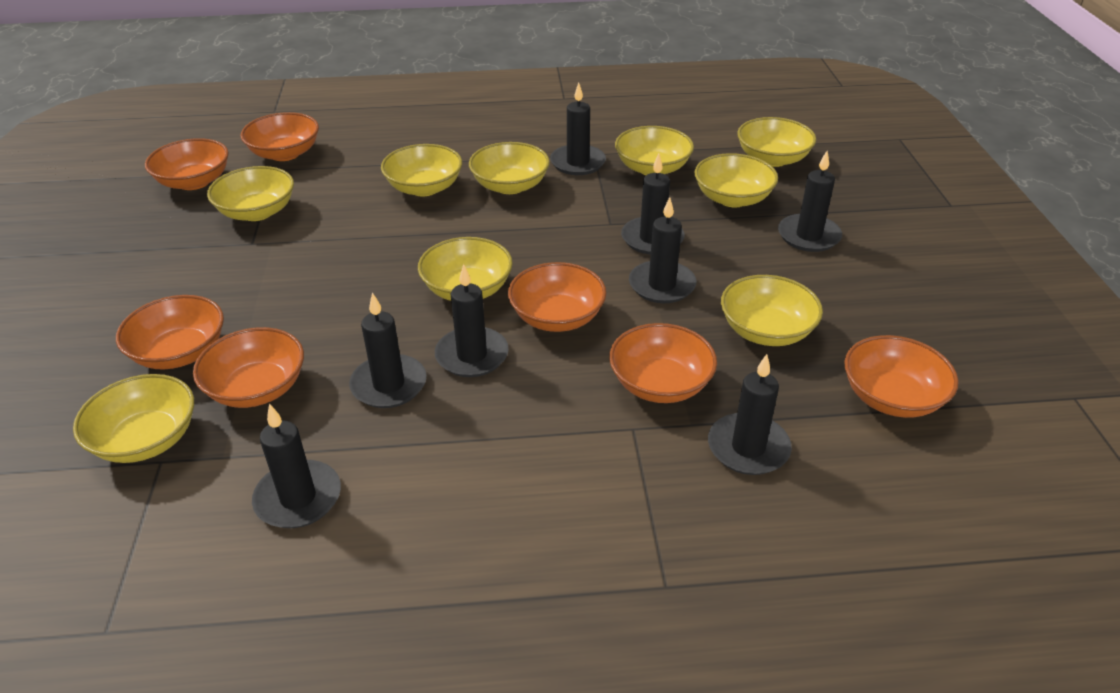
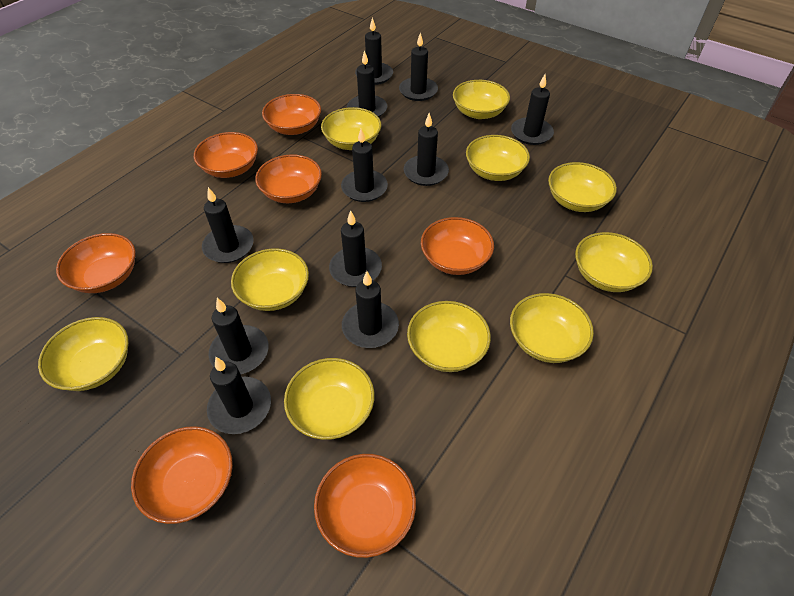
black candle: [252,404,341,528] [349,292,427,408] [435,264,509,377] [550,83,606,175] [621,153,684,255] [629,197,696,303] [708,354,792,475] [778,151,842,252] = 8 -> [202,187,254,263] [207,357,271,434] [209,298,269,374] [329,210,382,287] [341,129,388,202] [342,271,399,348] [347,50,387,117] [355,17,393,85] [399,32,438,101] [403,113,449,186] [511,75,554,145] = 11
yellow bowl: [73,374,194,463] [207,166,294,221] [381,144,462,196] [418,237,513,301] [469,142,550,194] [615,126,694,175] [695,153,778,207] [721,275,823,346] [737,117,816,167] = 9 -> [38,317,129,391] [231,248,309,311] [284,358,375,440] [321,107,381,150] [407,301,491,372] [453,80,510,119] [466,135,530,181] [510,293,594,363] [548,162,617,212] [575,232,653,292] = 10

